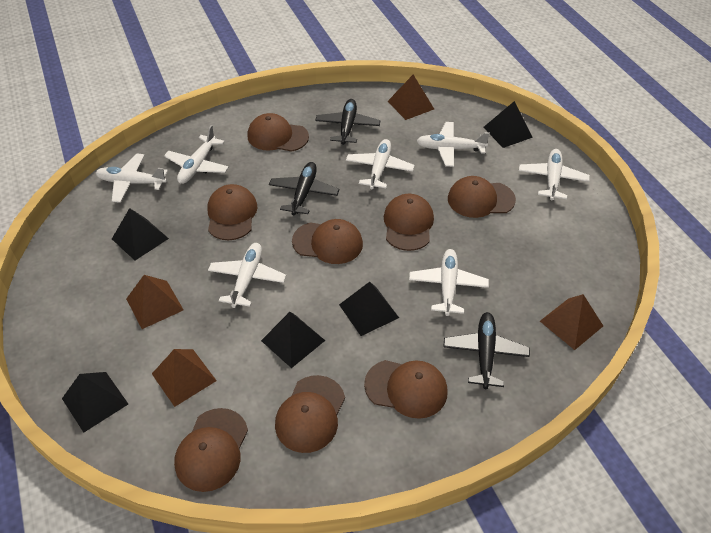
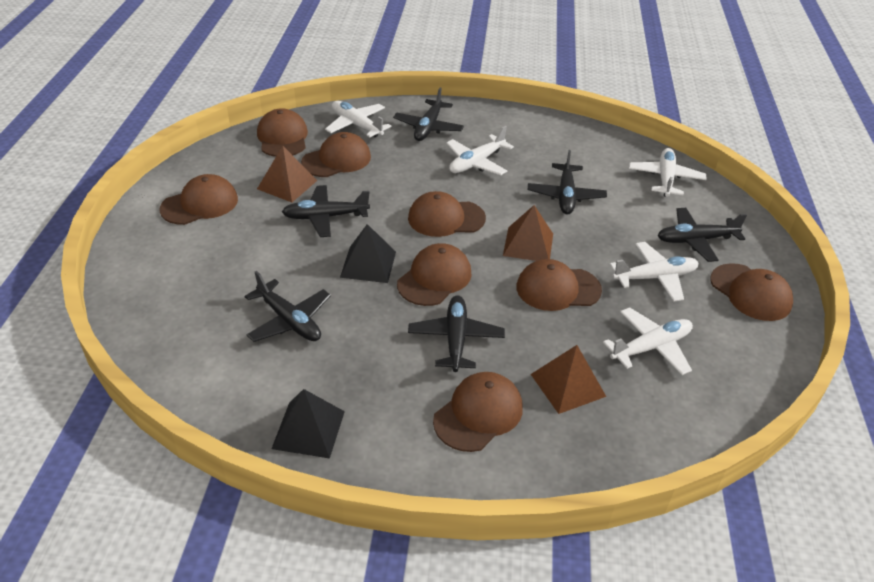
black plane: [269,162,339,215] [315,99,381,145] [443,312,530,389] = 3 -> [244,271,331,342] [282,185,370,237] [393,87,464,141] [408,295,505,372] [528,150,607,214] [658,208,747,262] = 6
black pyramid: [62,372,128,433] [112,208,169,260] [261,312,325,368] [339,282,399,336] [483,101,533,148] = 5 -> [271,389,345,459] [340,224,396,283] = 2
brown pyramid: [126,275,184,329] [152,349,217,407] [388,75,434,120] [540,294,603,350] = 4 -> [257,146,317,202] [503,205,553,261] [531,345,606,414] = 3
white plane: [96,154,168,203] [164,125,229,184] [208,243,286,308] [346,139,415,189] [409,249,489,316] [417,122,490,167] [519,149,590,200] = 7 -> [325,101,391,137] [446,126,514,175] [603,307,693,375] [610,242,699,302] [629,148,706,197] = 5

